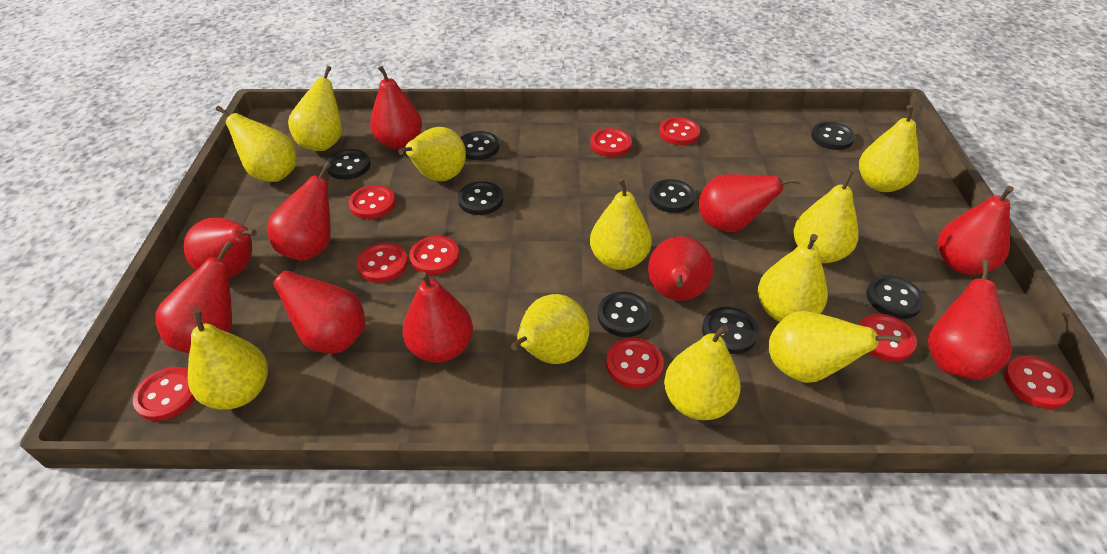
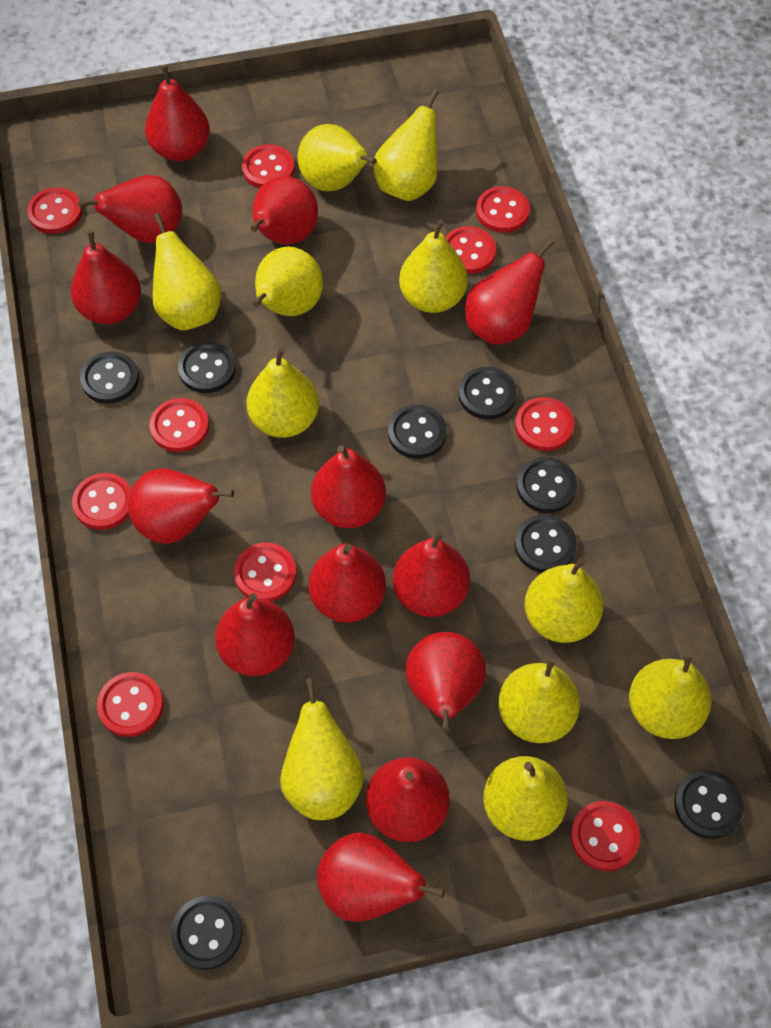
red button: [133,367,195,421] [348,185,396,219] [356,243,408,283] [409,236,459,275] [591,128,632,157] [606,338,664,389] [659,117,700,145] [859,314,917,362] [1004,356,1073,409] = 9 -> [27,188,82,234] [72,473,131,530] [97,672,164,737] [149,398,209,452] [234,543,296,601] [242,144,295,188] [445,226,496,274] [476,186,530,233] [515,397,574,451] [570,801,640,871] = 10
red pear: [155,241,233,353] [184,218,257,278] [259,262,365,353] [267,162,331,261] [370,66,422,149] [402,272,473,363] [648,236,713,301] [699,174,799,232] [928,260,1012,380] [938,186,1014,275] = 10 -> [71,230,141,324] [78,175,182,243] [128,469,234,544] [145,65,210,161] [215,593,295,676] [251,176,318,245] [308,543,386,623] [311,445,386,528] [317,832,445,922] [366,757,450,842] [393,530,470,617] [406,632,486,732] [465,239,555,345] = 13

